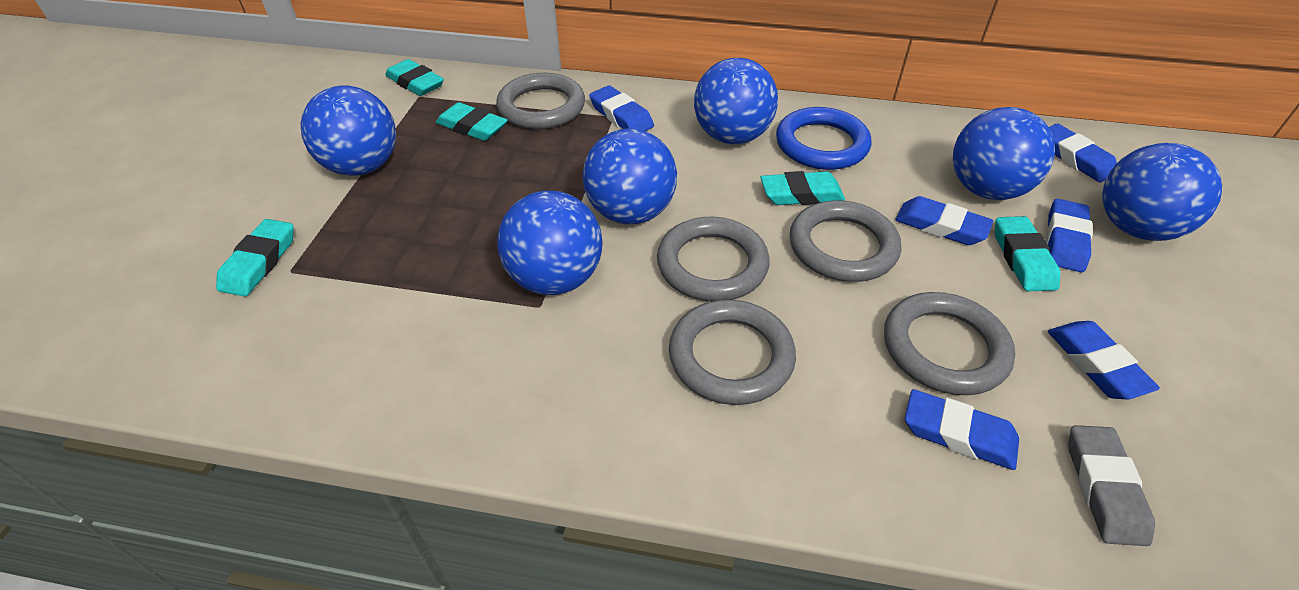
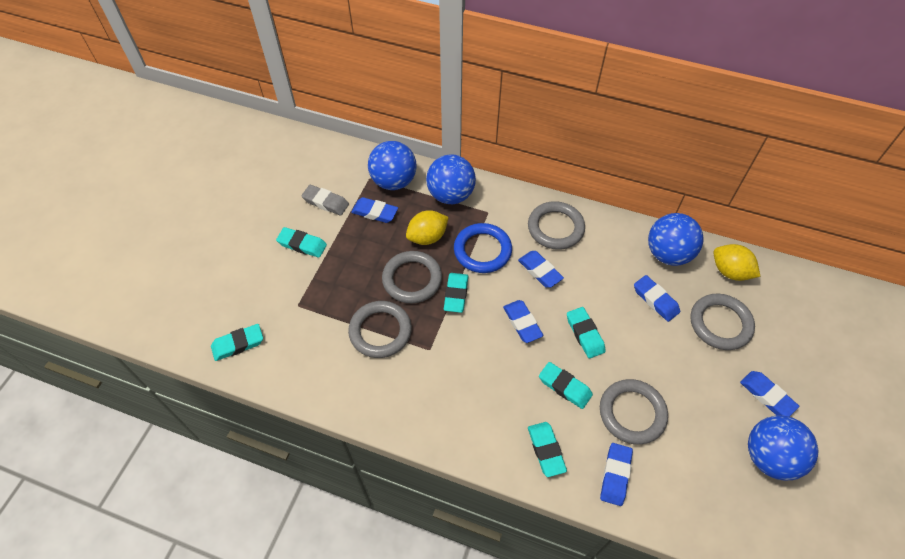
blue ball: [301,86,396,176] [497,191,603,295] [583,128,677,224] [694,58,778,144] [953,107,1055,200] [1102,143,1222,241] = 6 -> [368,141,417,190] [426,154,476,204] [648,213,703,266] [748,415,819,480] = 4
turquoise eraser: [216,219,294,297] [385,59,444,96] [436,102,507,141] [761,171,845,205] [995,216,1060,291] = 5 -> [211,324,263,361] [276,227,327,258] [444,273,468,313] [528,422,567,477] [539,362,593,409] [567,307,606,358] = 6
yellow lemon: none = 0 -> [406,210,449,245] [714,244,760,281] = 2

